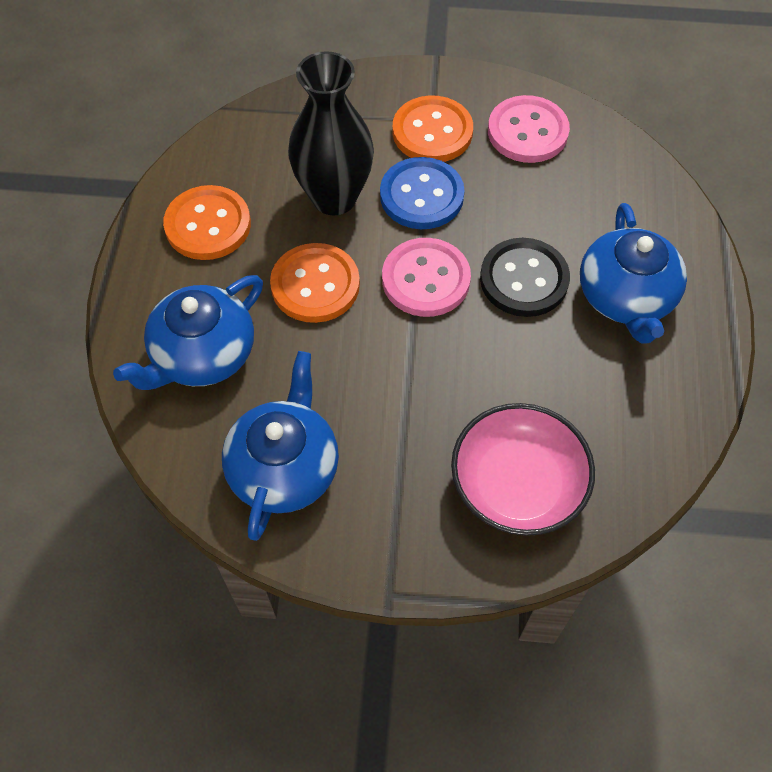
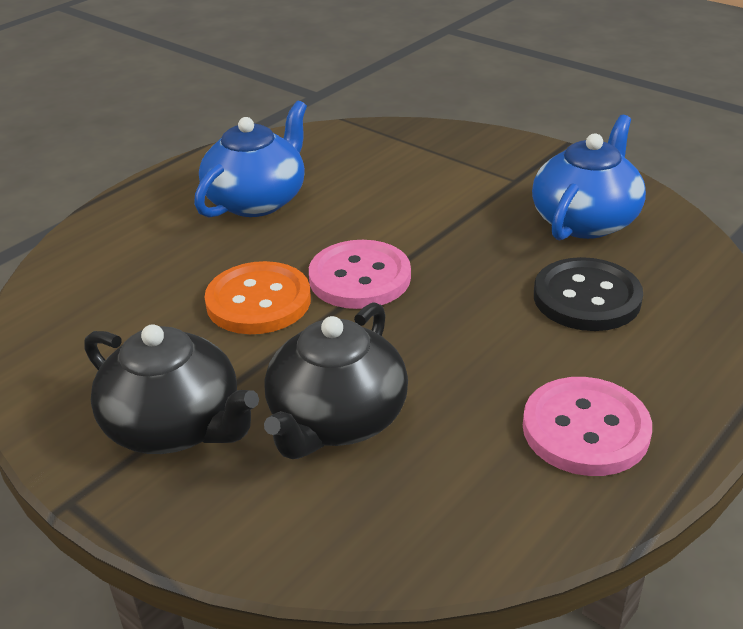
black teapot: none = 0 -> [84,324,259,454] [264,302,408,459] = 2
black vase: [288,51,374,216] = 1 -> none = 0
blue button: [380,157,465,229] = 1 -> none = 0
blue teapot: [113,275,263,390] [222,351,339,541] [580,203,687,344] = 3 -> [194,101,307,218] [532,115,646,241] = 2
orange button: [163,185,251,260] [270,243,360,323] [392,95,473,162] = 3 -> [204,261,311,334] = 1
pink bowl: [451,403,595,536] = 1 -> none = 0

